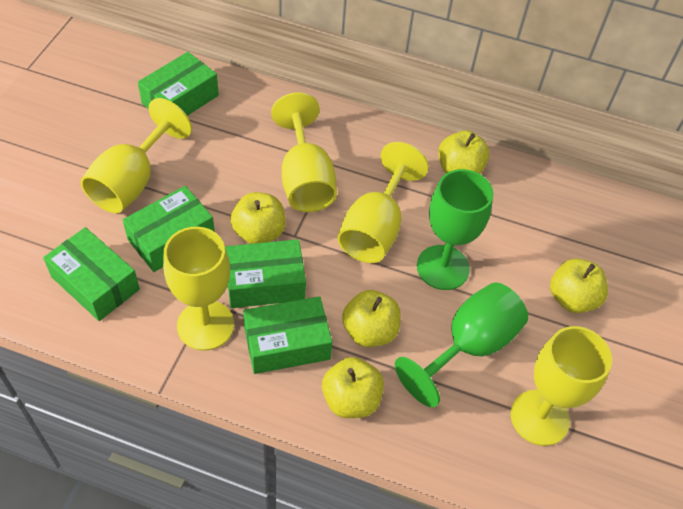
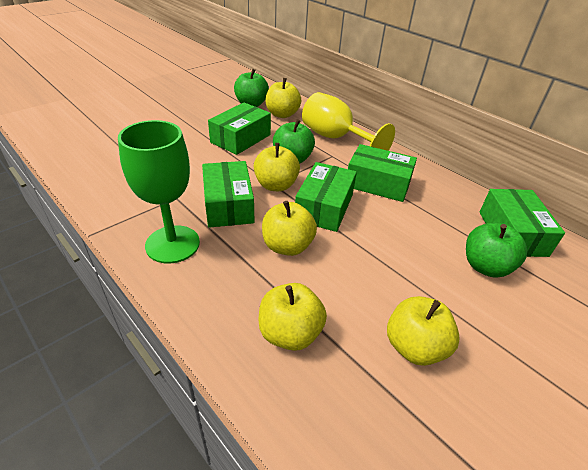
green apple: none = 0 -> [234,69,269,107] [273,119,315,164] [466,223,527,278] = 3
green goblet: [395,282,528,408] [417,169,493,290] = 2 -> [118,120,200,264] = 1
yellow goblet: [81,98,192,213] [163,227,234,351] [271,92,337,212] [337,142,429,263] [510,326,612,446] = 5 -> [302,92,395,151] = 1

